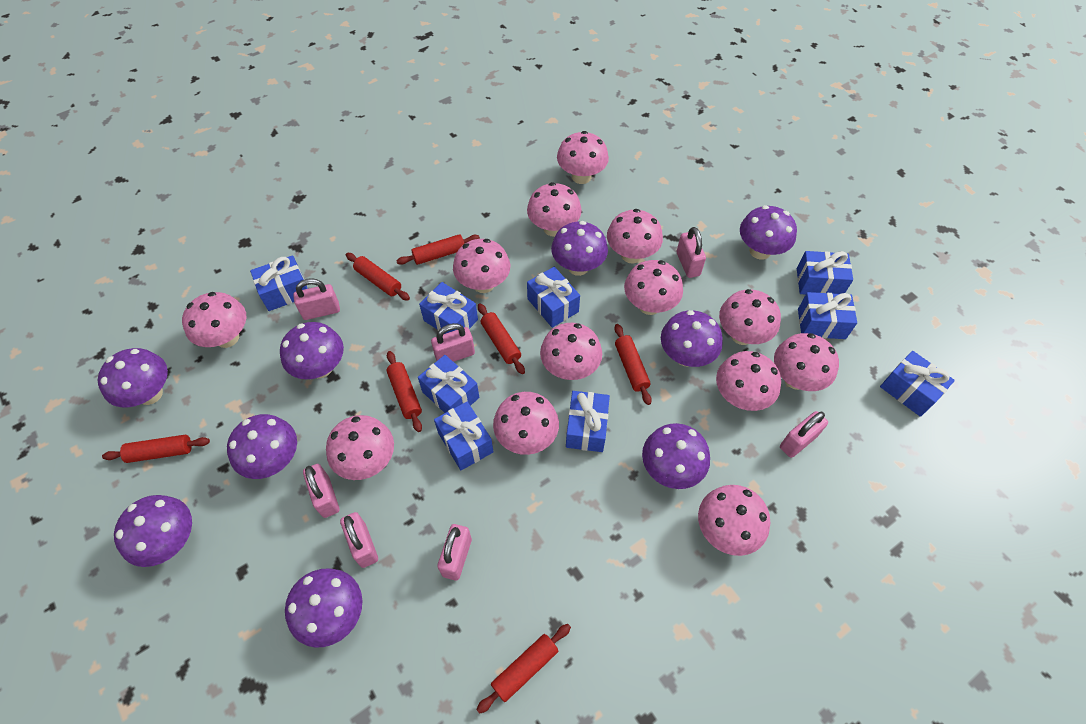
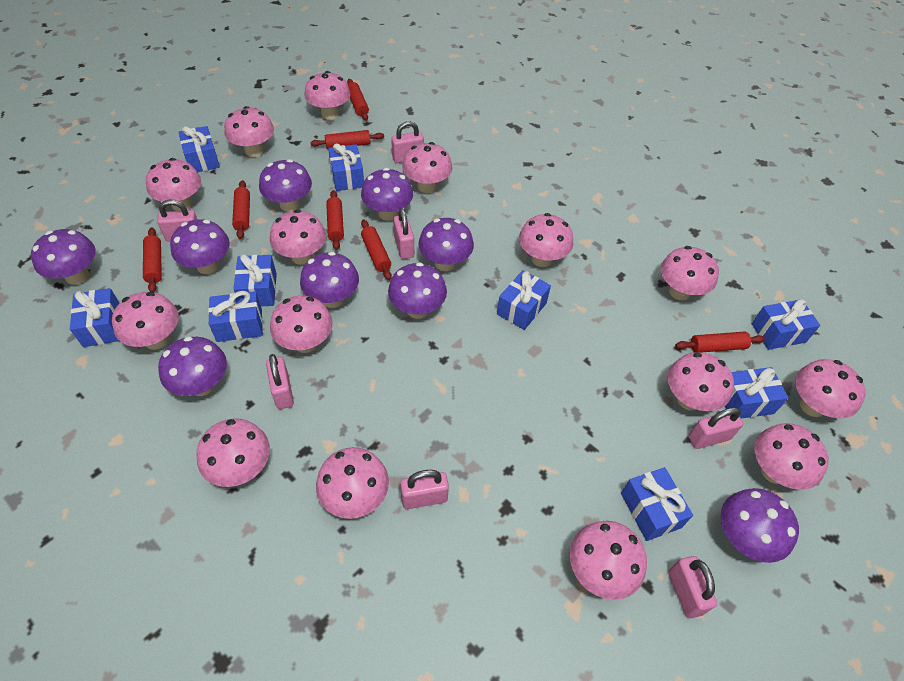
pink mushroom: [182,292,246,348] [326,415,394,480] [453,239,510,293] [493,392,559,455] [527,182,582,237] [540,323,602,380] [557,131,609,184] [607,209,663,264] [624,260,683,315] [698,485,770,556] [716,351,781,411] [719,289,781,345] [774,333,839,391] = 13 -> [112,292,179,350] [146,158,201,211] [196,418,270,487] [224,106,274,157] [270,210,326,265] [270,296,333,353] [304,71,350,120] [316,447,389,519] [402,142,452,193] [519,213,573,267] [570,521,647,600] [661,246,719,300] [667,352,734,411] [754,423,829,490] [795,359,866,418] = 15

